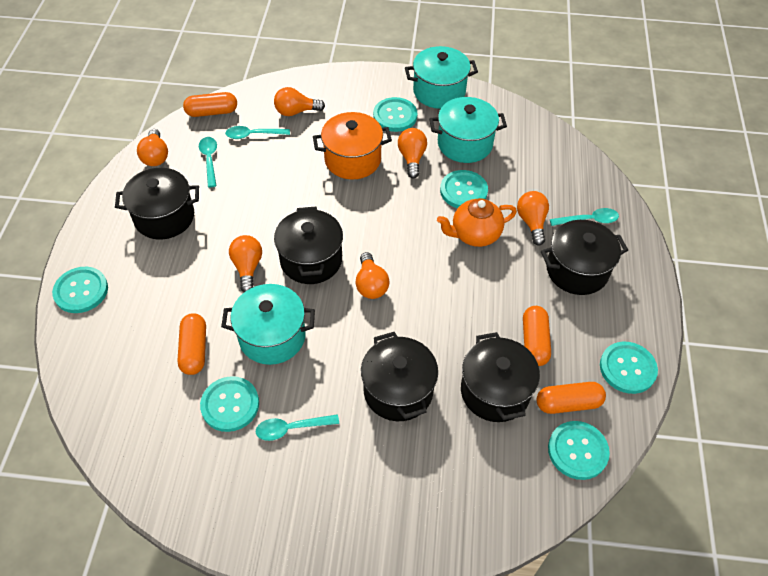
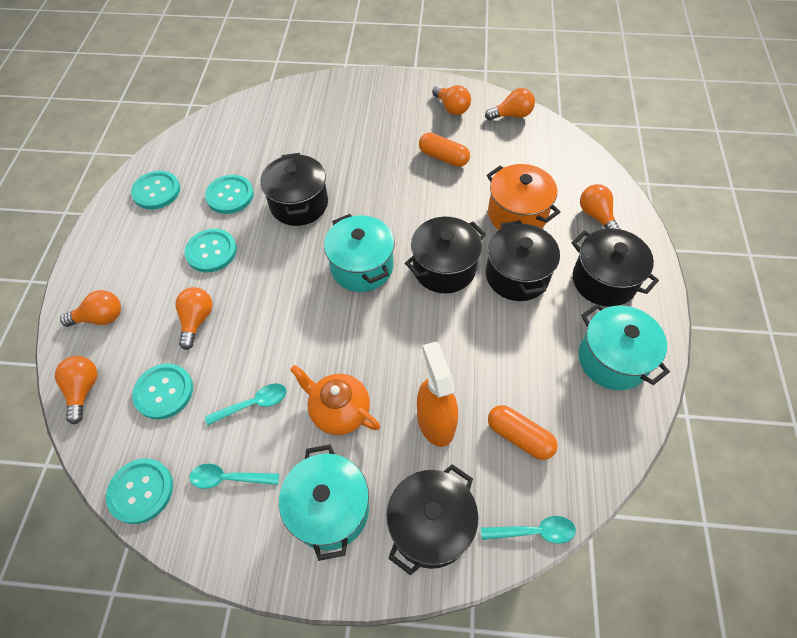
orange capsule: [177,313,206,375] [183,92,237,117] [523,306,551,366] [536,382,606,414] = 4 -> [419,132,470,167] [488,405,557,460] = 2
orange spray bottle: none = 0 -> [417,342,458,447] = 1
turquoise button: [52,267,108,313] [200,376,259,432] [373,97,417,132] [440,170,488,208] [548,421,610,480] [600,342,658,394] = 6 -> [106,458,173,524] [131,171,180,209] [132,363,193,420] [184,229,237,272] [205,175,254,214] = 5
turquoise spoon: [199,137,217,187] [225,126,290,139] [256,414,339,441] [550,208,619,226] = 4 -> [189,464,279,489] [205,384,286,425] [481,516,576,544] = 3

